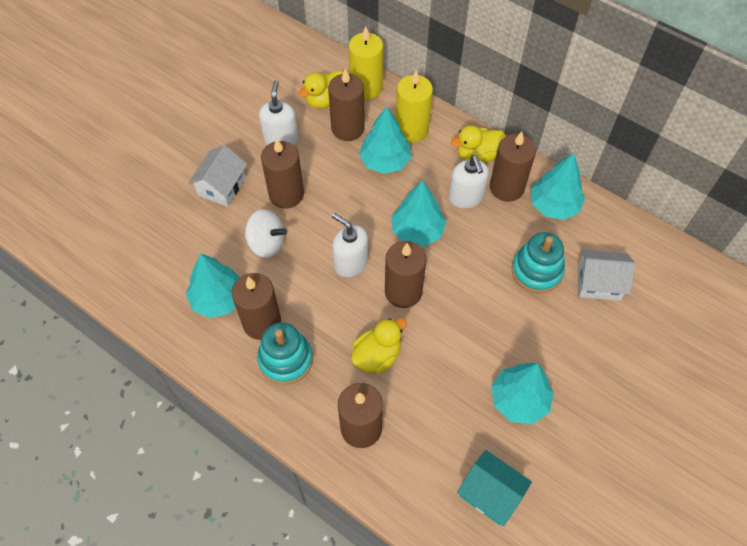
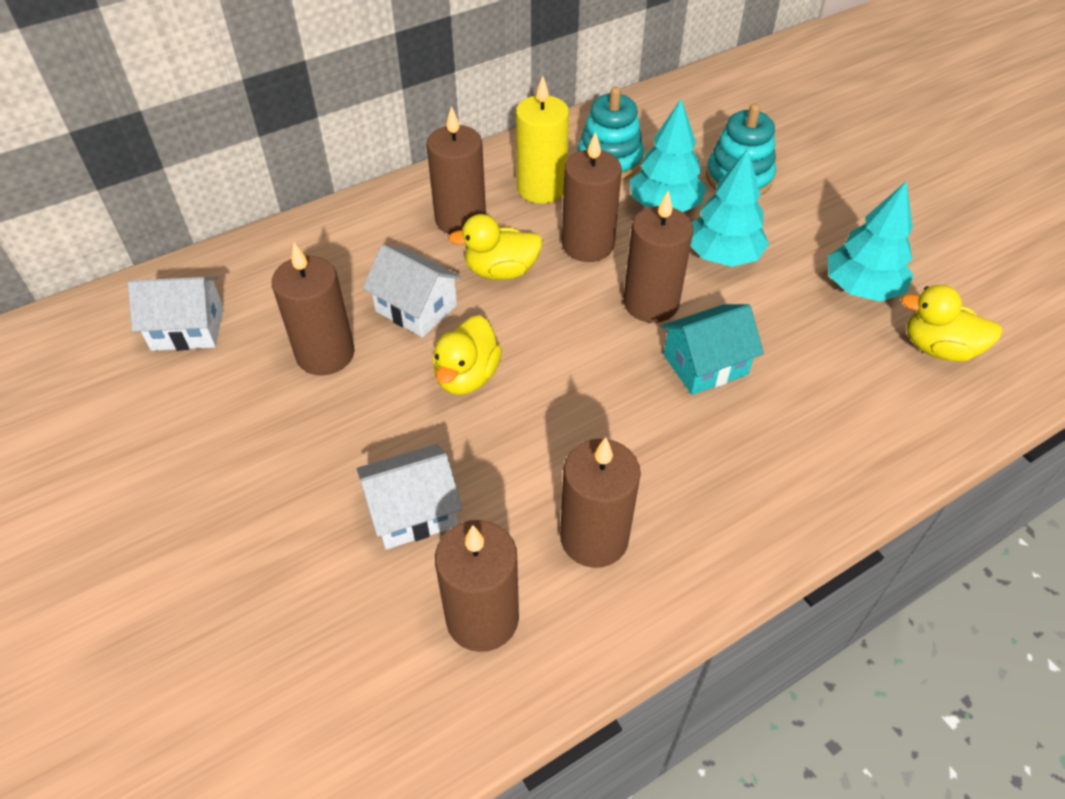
turquoise tree: [186,253,240,318] [359,106,411,174] [391,180,446,246] [491,362,554,424] [531,153,585,220] = 5 -> [630,99,707,212] [691,148,769,267] [828,181,914,301] = 3
white house: [188,145,247,207] [577,249,635,301] = 2 -> [128,276,224,351] [357,444,462,550] [363,244,462,337] = 3
white soap dispenser: [259,80,298,145] [332,213,368,277] [449,155,489,208] = 3 -> none = 0
white spinning top: [244,209,287,258] = 1 -> none = 0
yellow candle: [349,26,383,100] [396,70,433,142] = 2 -> [516,76,569,203] = 1

